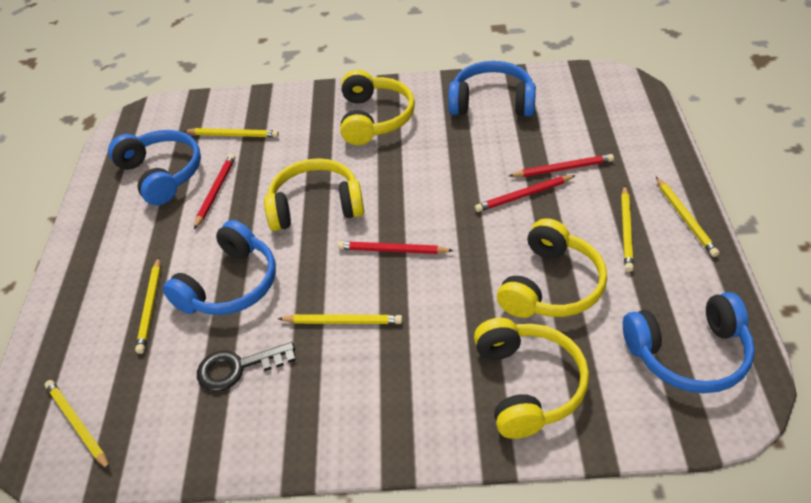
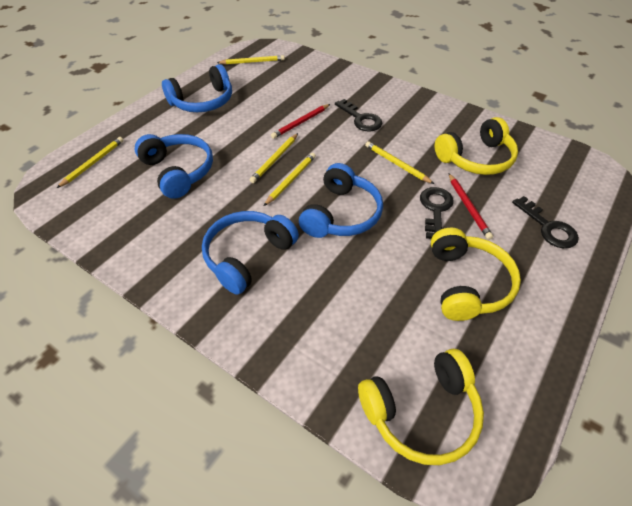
black key: [197,342,295,391] = 1 -> [335,99,382,132] [420,187,454,239] [512,196,579,248] = 3
red pencil: [194,154,236,229] [337,241,454,254] [475,175,576,212] [509,154,614,177] = 4 -> [271,104,330,139] [448,173,493,240] = 2
yellow headphones: [264,158,364,231] [340,70,415,145] [474,318,589,439] [497,218,607,318] = 4 -> [358,349,484,465] [431,228,521,321] [435,117,518,175] = 3
yellow pencil: [45,380,110,470] [135,257,161,354] [184,128,279,137] [278,314,403,324] [621,185,634,272] [656,177,719,257] = 6 -> [57,137,124,188] [217,55,285,64] [250,133,298,183] [264,153,316,206] [365,141,434,184] = 5

